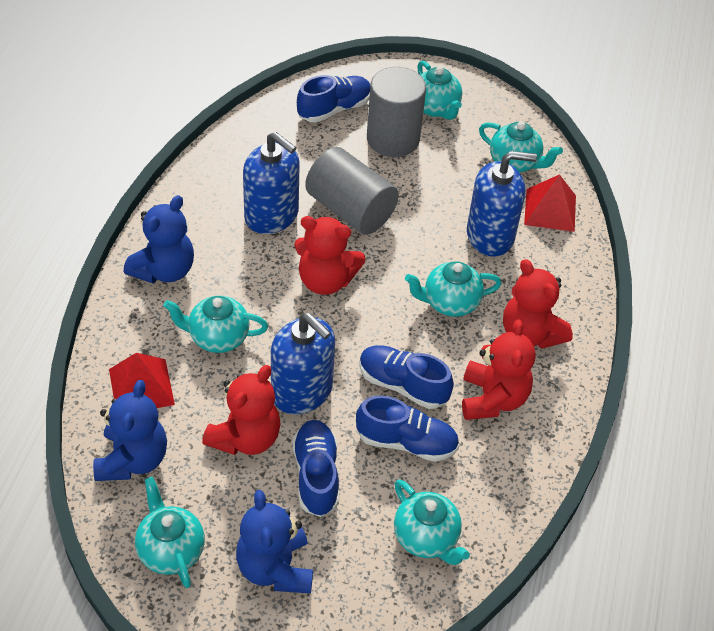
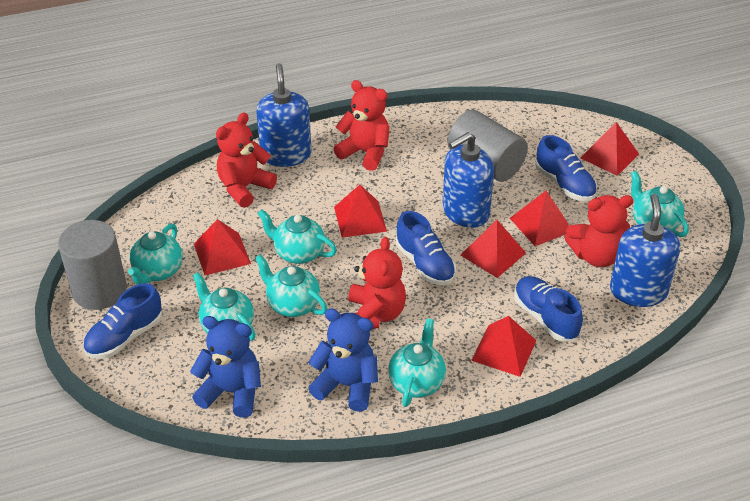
blue teddy bear: [93,380,167,481] [124,195,194,283] [236,490,313,594] = 3 -> [190,316,261,418] [308,308,378,412] = 2
red pyramid: [109,353,175,408] [524,174,576,232] = 2 -> [194,219,251,275] [334,185,387,238] [460,220,526,278] [471,316,537,377] [510,190,570,246] [580,122,639,176] = 6

